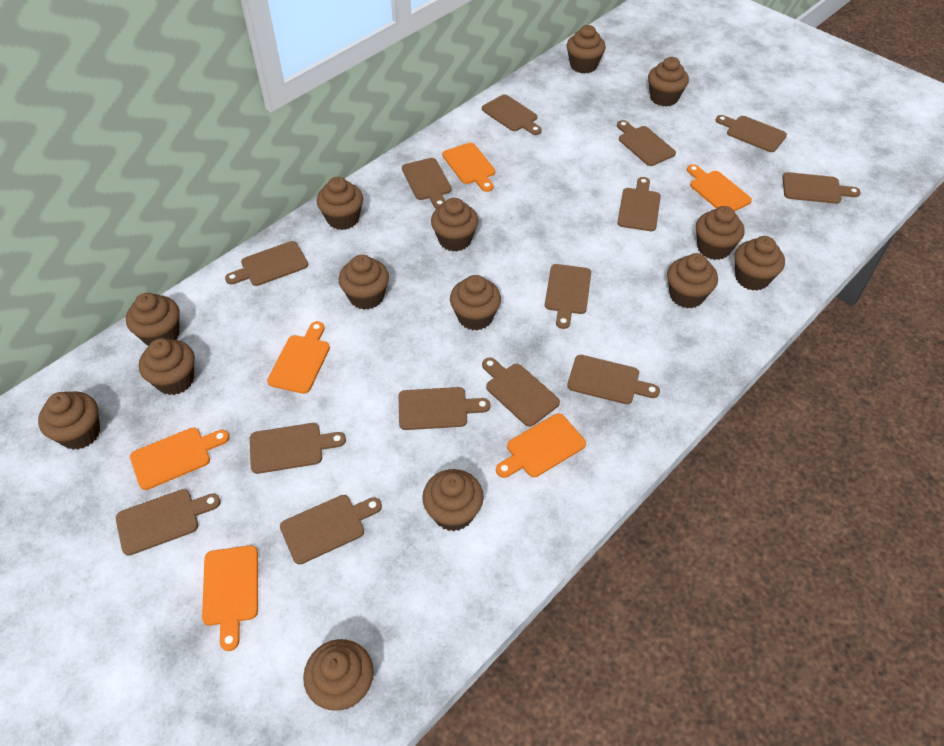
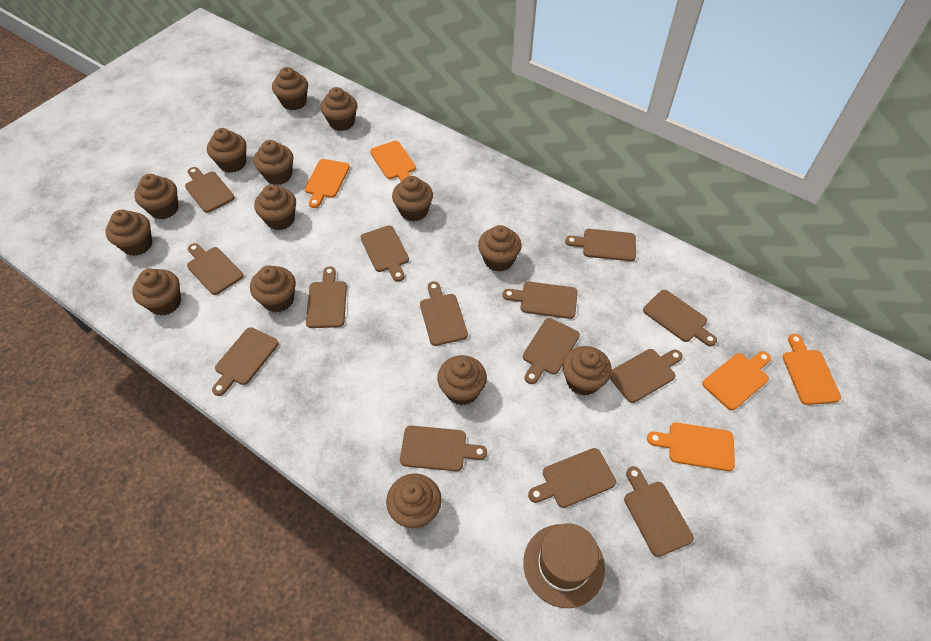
brown hat: none = 0 -> [523,523,605,608] = 1
orange cutting board: [130,428,229,490] [202,545,258,651] [267,321,330,394] [442,143,495,192] [496,413,586,478] [687,164,752,212] = 6 -> [305,159,350,208] [370,141,416,181] [647,422,735,471] [702,351,771,410] [783,334,841,405] = 5

